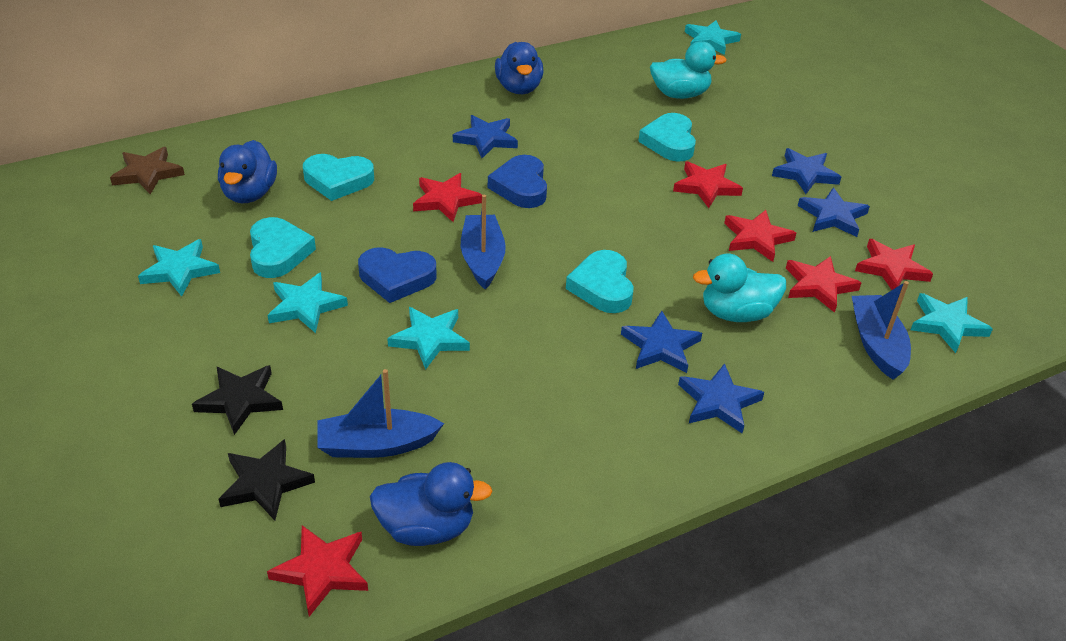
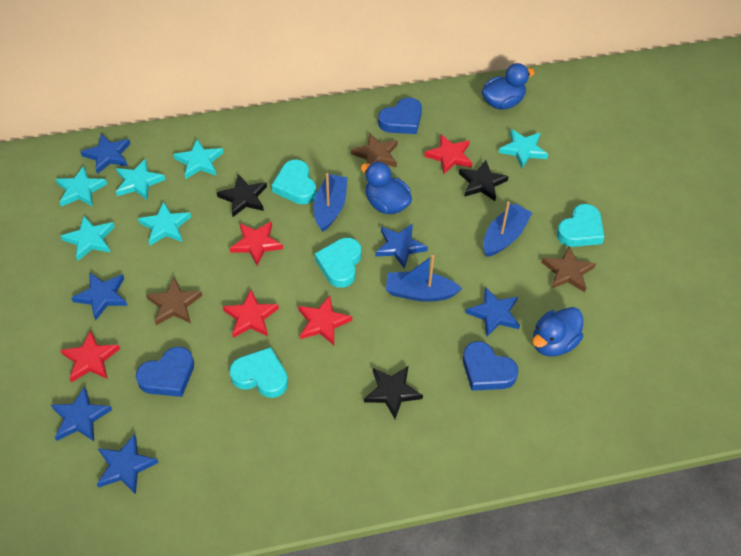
black star: [192,365,283,435] [219,439,315,520] = 2 -> [217,174,267,217] [364,366,423,419] [459,160,509,201] = 3
blue heart: [358,247,437,303] [488,155,547,208] = 2 -> [136,347,194,397] [378,98,422,134] [463,341,518,391] = 3
blue star: [453,115,518,158] [621,311,702,373] [678,363,764,433] [772,148,841,194] [798,188,870,237] = 5 -> [51,387,112,441] [71,273,128,321] [81,134,130,174] [97,434,159,494] [375,224,428,269] [466,287,520,336] = 6
brown star: [110,147,185,194] = 1 -> [146,277,202,325] [351,133,398,167] [541,246,596,292] = 3
red star: [267,525,368,617] [413,173,482,222] [673,161,743,208] [724,210,796,262] [786,256,861,313] [855,239,933,290] = 6 -> [60,330,120,382] [223,290,279,338] [230,221,283,266] [298,295,352,345] [424,134,472,174] = 5
turquoise duck: [650,41,727,99] [693,253,786,322] = 2 -> none = 0
turquoise star: [138,239,220,297] [268,272,348,333] [387,307,470,370] [685,20,741,55] [910,293,993,353] = 5 -> [55,166,107,207] [61,216,115,261] [116,158,165,200] [138,201,191,245] [173,139,223,179] [499,129,548,169] = 6

